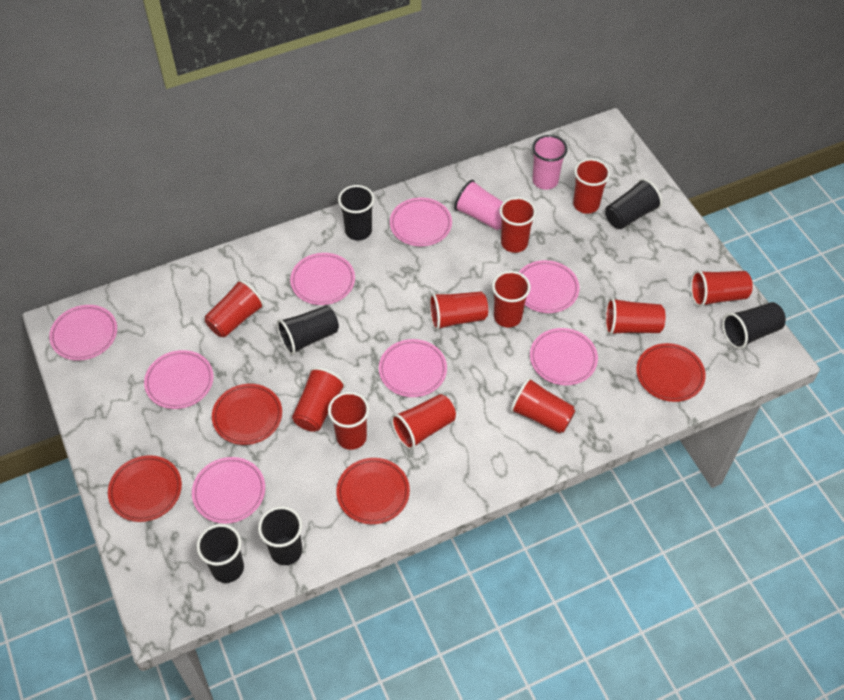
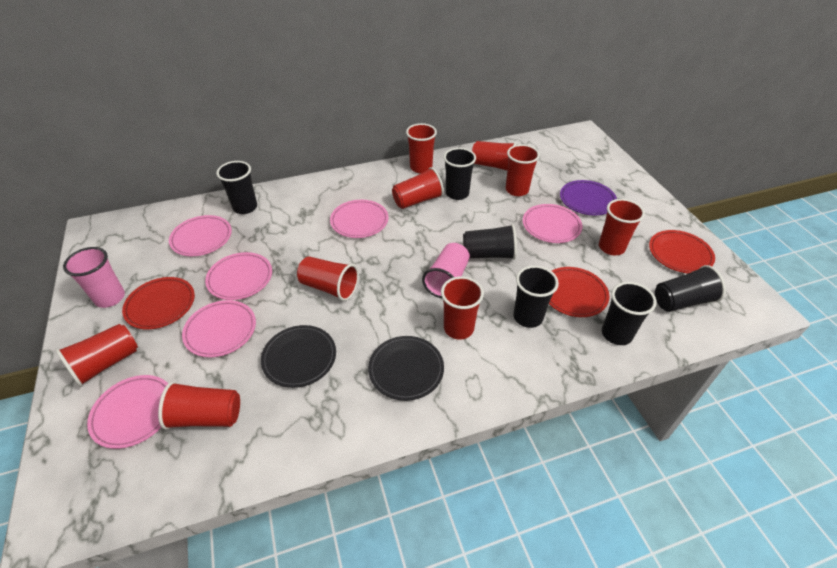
black plate: none = 0 -> [261,325,336,388] [368,336,444,401] = 2
pink plate: [49,305,117,361] [144,350,214,409] [192,457,265,524] [290,253,355,305] [379,339,447,397] [390,198,452,246] [519,260,580,313] [530,328,598,385] = 8 -> [87,375,168,449] [169,215,232,256] [182,300,256,357] [205,252,272,300] [330,200,388,238] [523,204,582,243] = 6
purple plate: none = 0 -> [560,180,617,216] = 1
red cup: [205,279,264,337] [292,367,346,432] [328,392,369,450] [391,394,456,450] [429,292,488,330] [492,271,531,328] [499,197,536,253] [510,377,576,434] [573,159,610,214] [605,297,666,335] [690,270,753,307] = 11 -> [55,324,138,387] [158,382,240,430] [297,256,359,301] [392,167,444,209] [406,123,437,173] [441,276,484,340] [472,141,518,170] [506,144,540,196] [599,199,645,255] = 9
red plate: [108,455,182,522] [212,384,282,445] [336,458,410,524] [636,343,706,402] = 4 -> [122,277,195,329] [549,267,609,317] [649,230,715,273] = 3

